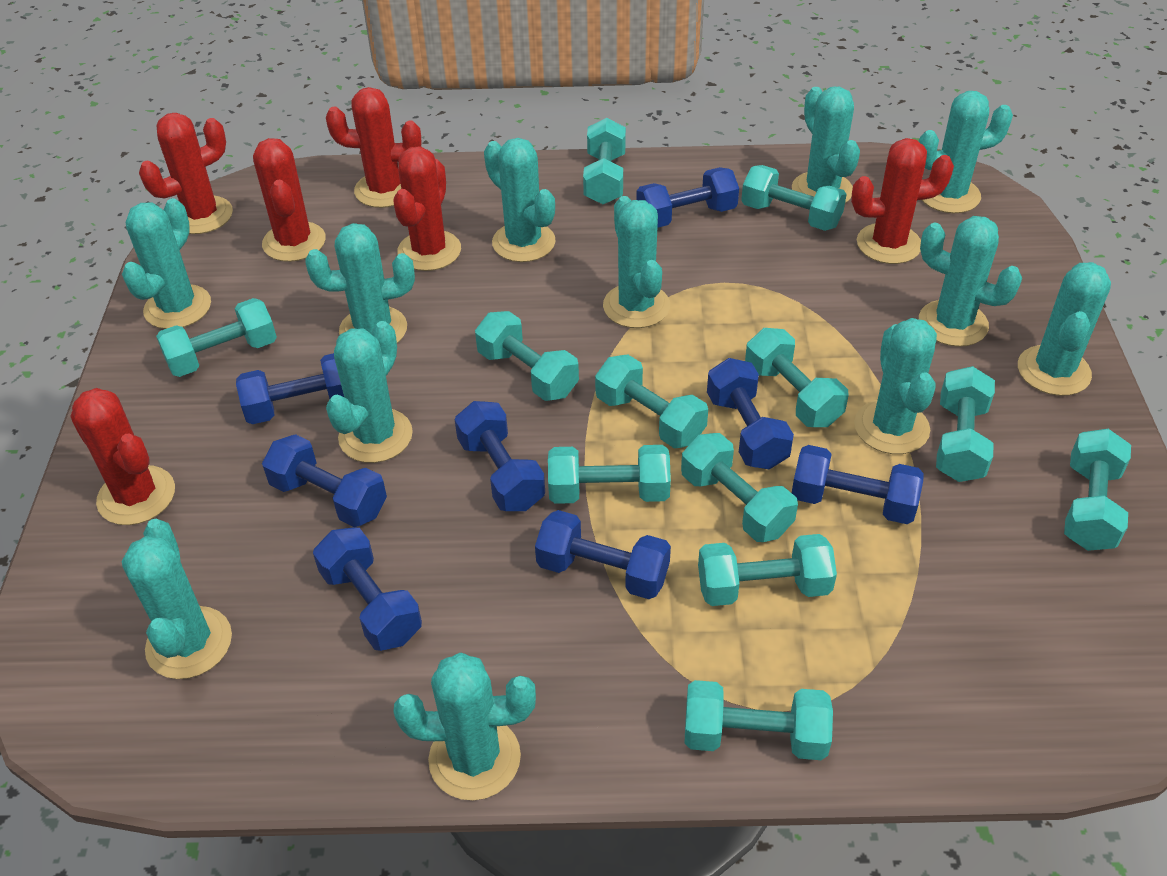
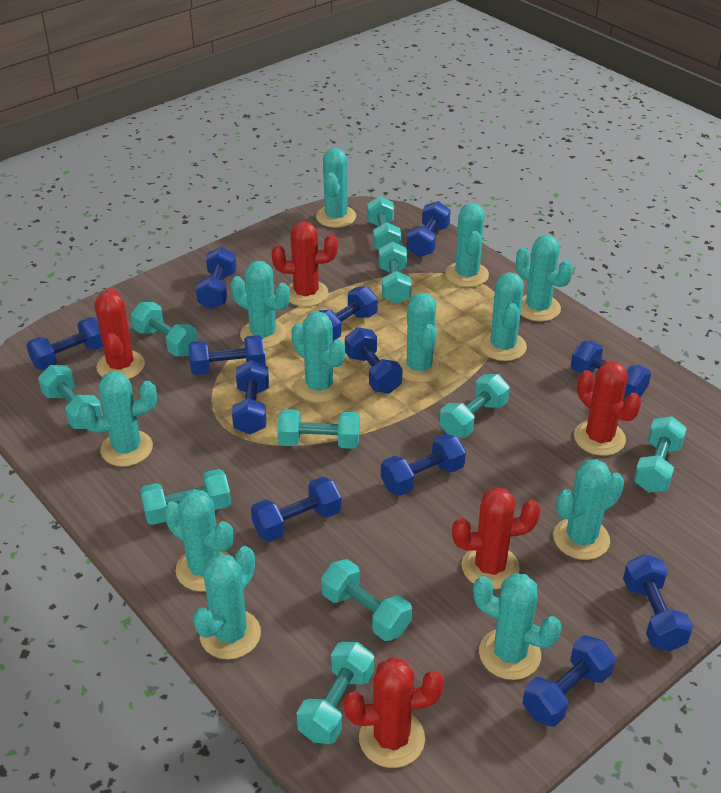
blue dumbbell: [236,353,344,424] [262,434,387,527] [313,527,422,651] [455,401,545,511] [535,510,671,599] [636,167,739,228] [707,358,794,470] [792,445,924,524] = 8 -> [26,317,103,371] [189,335,266,375] [196,247,237,309] [232,360,269,435] [251,477,342,542] [319,286,378,341] [345,327,403,394] [381,434,466,496] [406,201,451,257] [522,635,616,727] [571,341,651,397] [623,554,693,651] = 12
red cactus: [70,388,175,525] [139,113,233,234] [253,138,326,262] [326,87,421,208] [393,147,461,271] [851,138,954,264] = 6 -> [95,288,145,379] [272,221,338,307] [343,657,444,768] [452,487,541,589] [574,361,641,456] = 5
turquoise dumbbell: [156,298,277,377] [475,311,579,401] [548,445,671,504] [583,118,626,204] [595,354,708,448] [681,433,798,542] [684,680,833,760] [698,534,837,606] [741,165,847,231] [745,328,849,427] [936,366,995,482] [1064,429,1131,551] = 12 -> [38,365,103,429] [131,302,198,357] [140,469,231,525] [278,409,360,449] [297,642,374,744] [321,559,412,641] [367,196,401,250] [379,242,412,304] [440,374,510,438] [634,416,687,492] = 10

